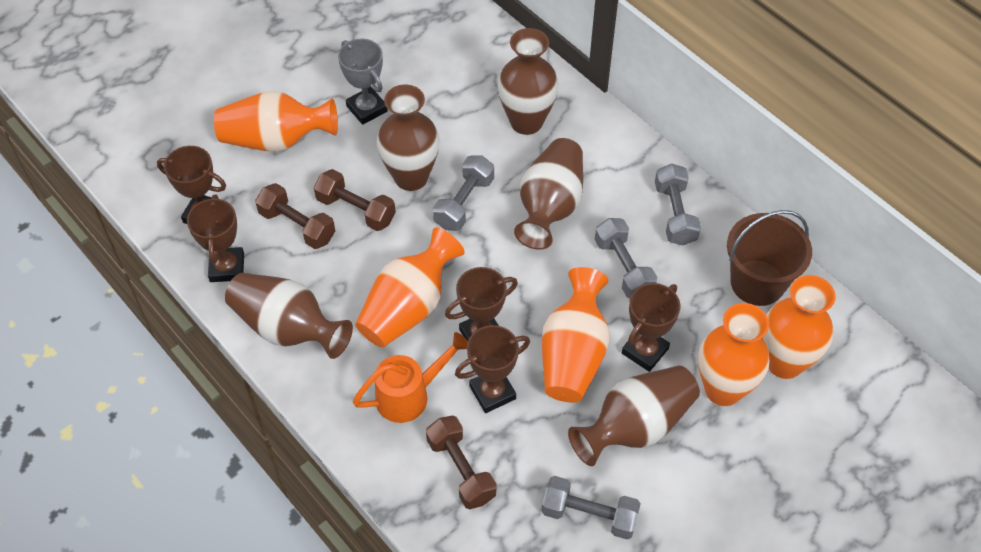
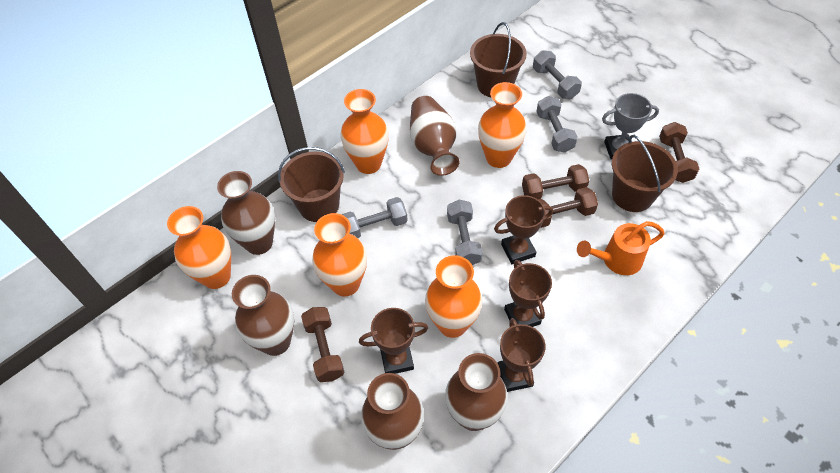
brown bucket: [727,210,812,306] = 1 -> [278,147,345,222] [470,22,527,98] [612,135,678,212] = 3
brown dumbbell: [255,183,335,249] [314,169,396,231] [426,415,496,509] = 3 -> [301,307,345,382] [522,164,589,199] [538,187,598,228] [659,122,699,183] = 4
brown trophy: [157,146,226,224] [187,194,244,282] [445,267,518,341] [455,325,530,413] [622,283,681,372] = 5 -> [359,308,428,374] [494,195,553,264] [498,318,546,392] [504,260,552,327] = 4

